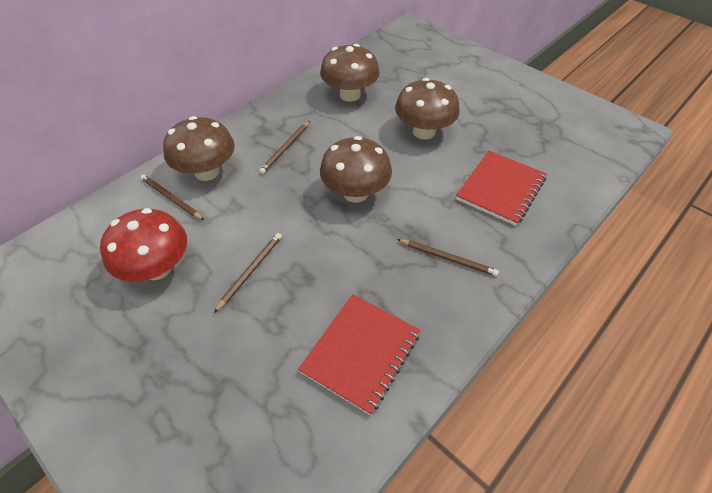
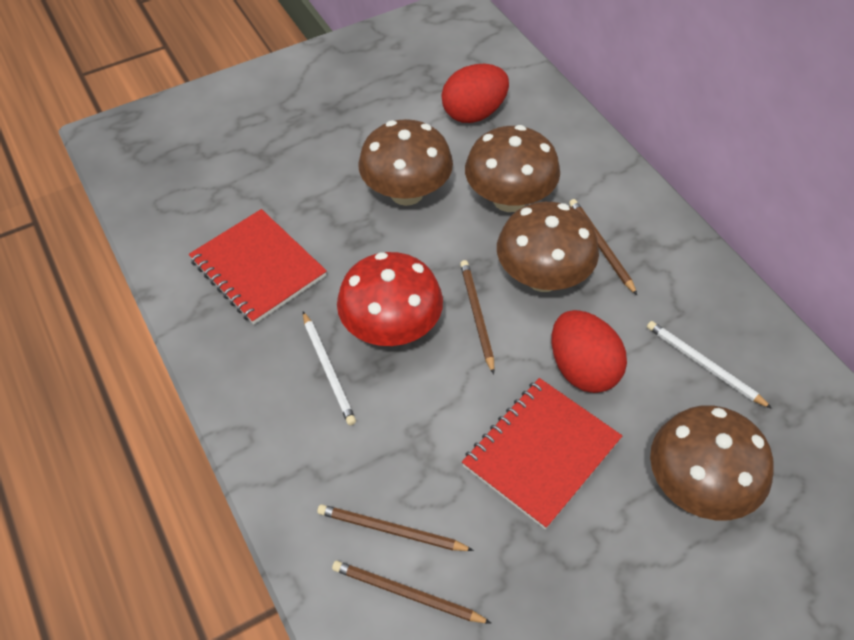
red egg: none = 0 -> [442,64,509,123] [552,310,627,393] = 2
white pencil: none = 0 -> [303,311,356,425] [647,321,772,409] = 2

